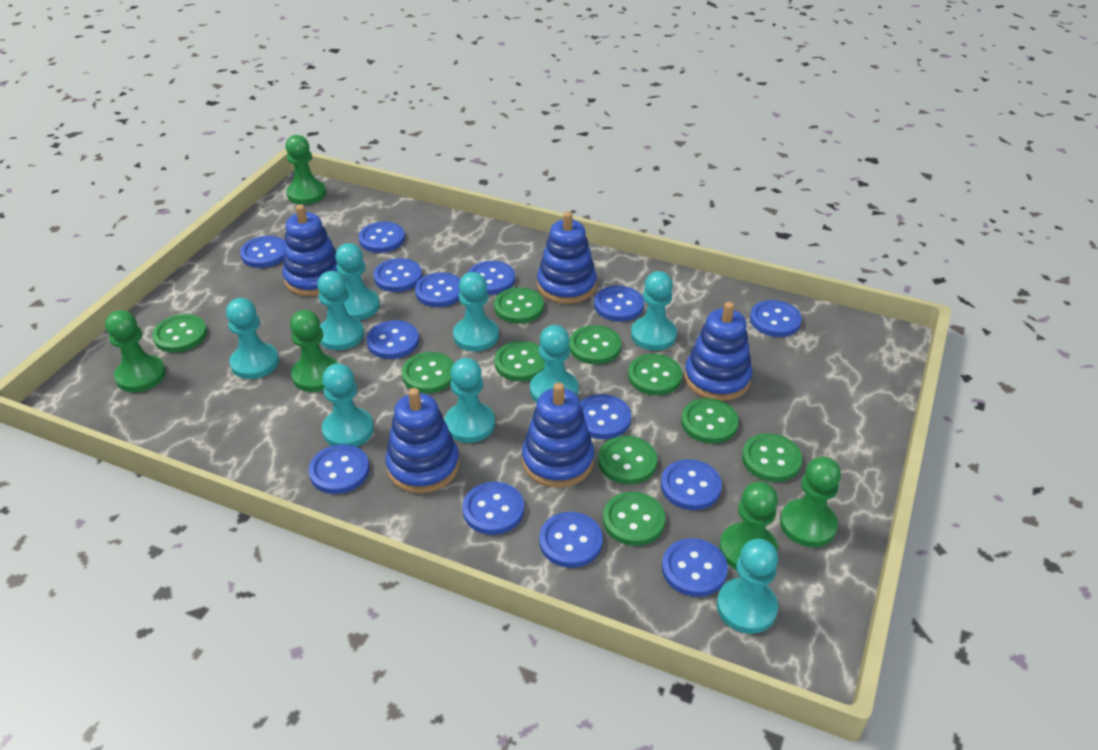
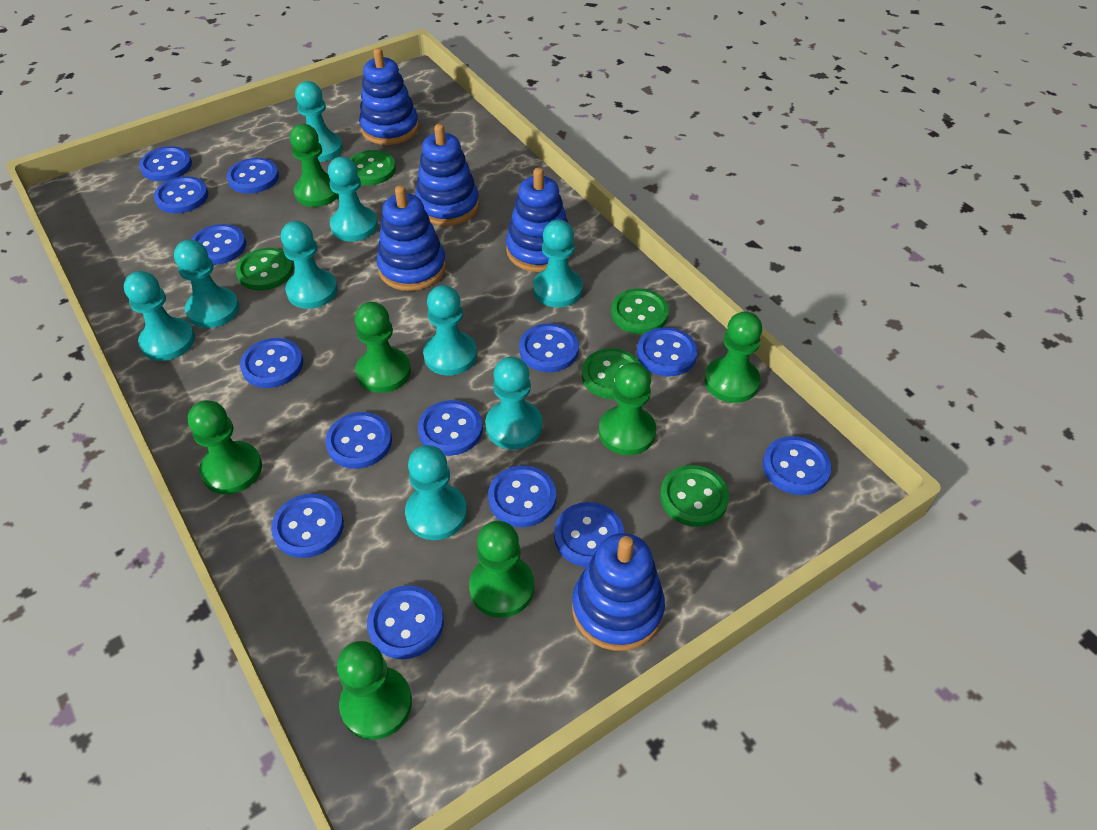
green button: [152,314,207,353] [402,352,454,393] [494,287,544,323] [494,341,545,382] [569,325,621,364] [598,436,657,485] [603,492,665,546] [628,354,682,395] [681,398,739,444] [742,434,802,482] = 10 -> [236,248,293,290] [349,150,396,185] [582,348,641,399] [611,288,669,334] [660,465,729,527] = 5
green pawn: [105,310,166,392] [286,135,326,205] [290,310,338,392] [719,481,778,570] [780,457,841,547] = 5 -> [188,400,262,494] [290,124,339,207] [337,641,412,740] [355,302,411,393] [469,521,534,618] [599,362,656,455] [704,311,762,403] = 7

